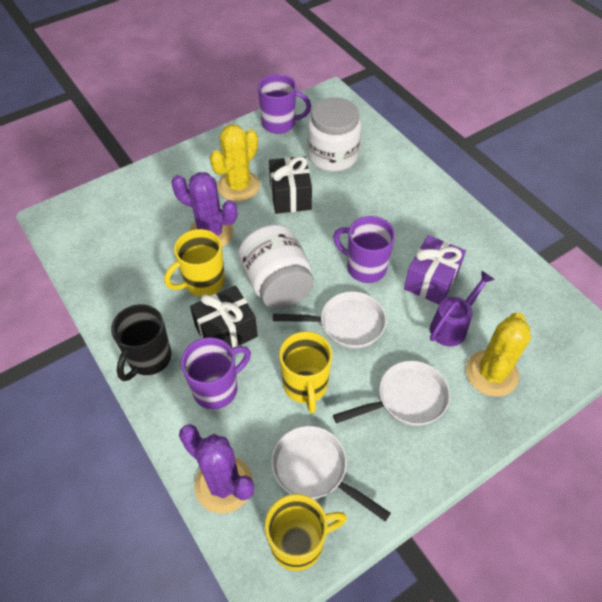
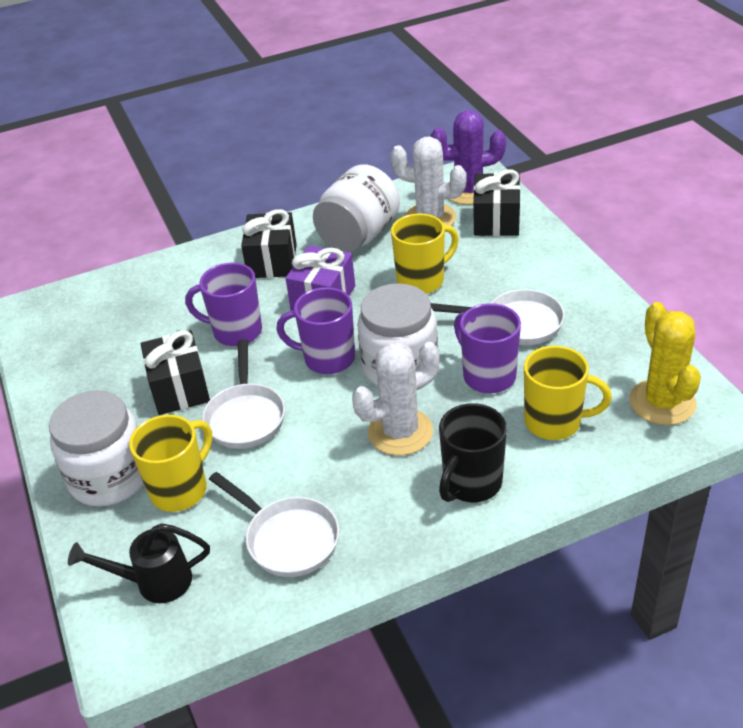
black gift: [190,286,258,348] [269,156,312,214] = 2 -> [141,330,210,415] [241,209,297,278] [474,169,521,236] = 3
black watering can: none = 0 -> [68,523,210,603] = 1
purple cactus: [171,172,237,247] [179,424,254,514] = 2 -> [431,110,506,205] = 1
purple watering can: [430,270,495,346] = 1 -> none = 0
white cactus: none = 0 -> [352,342,440,456] [390,137,467,226] = 2
white jar: [238,224,314,309] [307,97,361,172] = 2 -> [49,390,144,506] [313,164,400,252] [357,284,438,386] = 3
yellow cactus: [210,124,260,201] [466,312,531,397] = 2 -> [629,302,701,425] = 1

